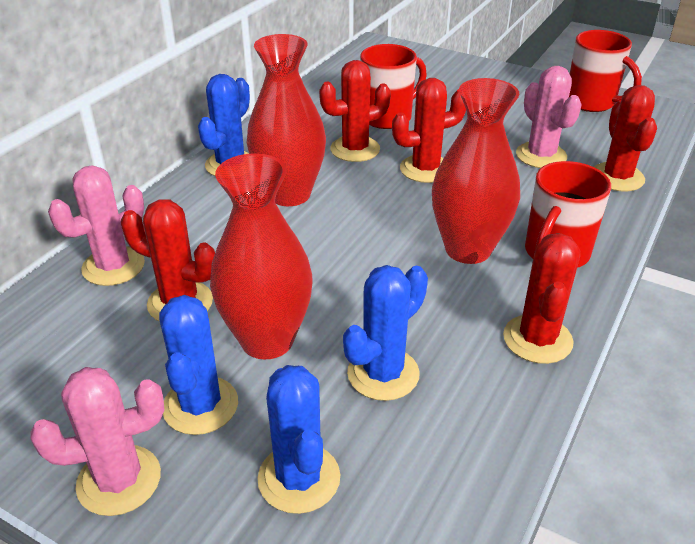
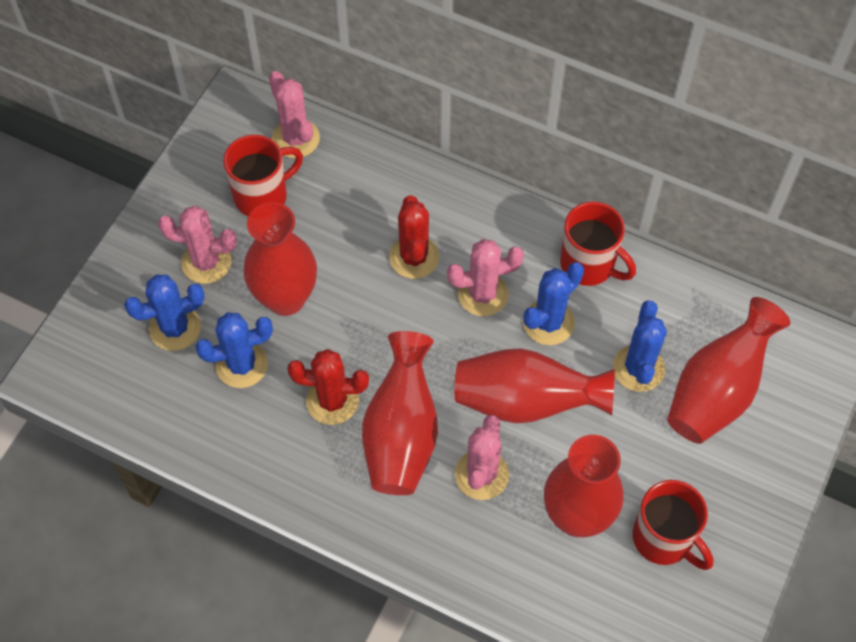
pink cactus: [30,367,164,516] [48,166,145,286] [516,66,582,168] = 3 -> [158,206,237,284] [269,71,320,158] [447,239,524,316] [455,415,509,500] = 4
red cactus: [121,199,215,322] [319,60,391,162] [392,78,466,183] [503,233,580,364] [594,85,657,192] = 5 -> [287,349,369,425] [389,195,439,279] = 2
red vase: [210,153,313,359] [247,34,326,206] [432,78,520,264] = 3 -> [243,202,317,316] [362,331,438,495] [454,349,615,423] [544,435,623,537] [667,297,790,444] = 5

